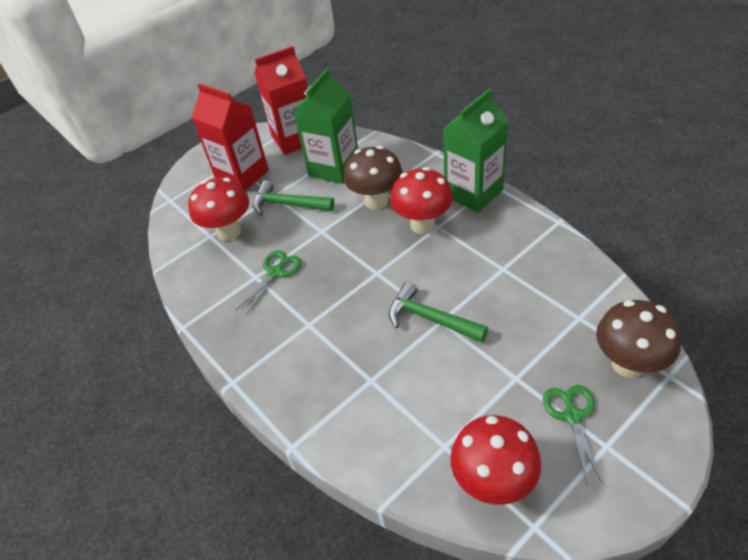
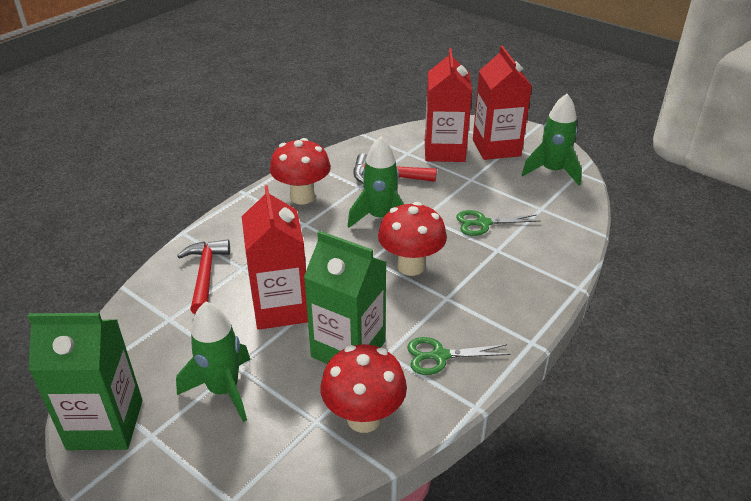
brown mushroom: [344,145,403,210] [596,300,681,378] = 2 -> none = 0
green hammer: [253,180,334,215] [389,282,488,343] = 2 -> none = 0
green rocket: none = 0 -> [176,301,250,422] [347,136,404,228] [522,94,582,186] = 3
red carton: [192,83,269,191] [254,46,308,155] = 2 -> [242,185,308,330] [425,48,472,162] [473,46,532,160] = 3
red hammer: none = 0 -> [177,240,230,314] [354,153,437,184] = 2

